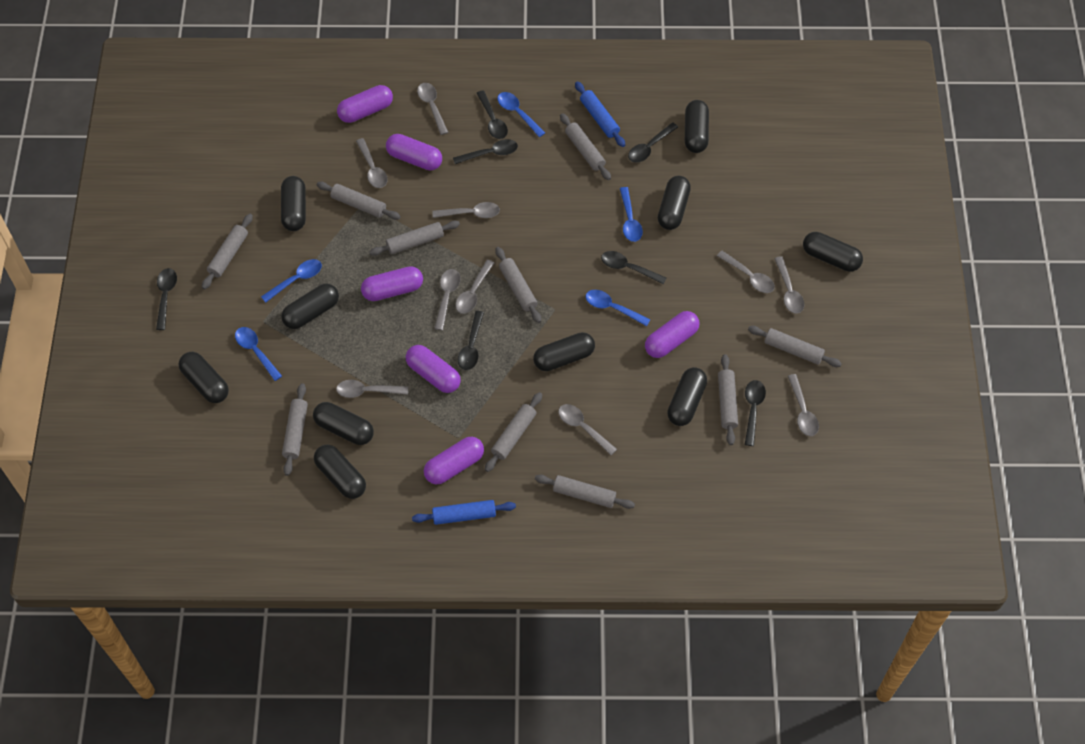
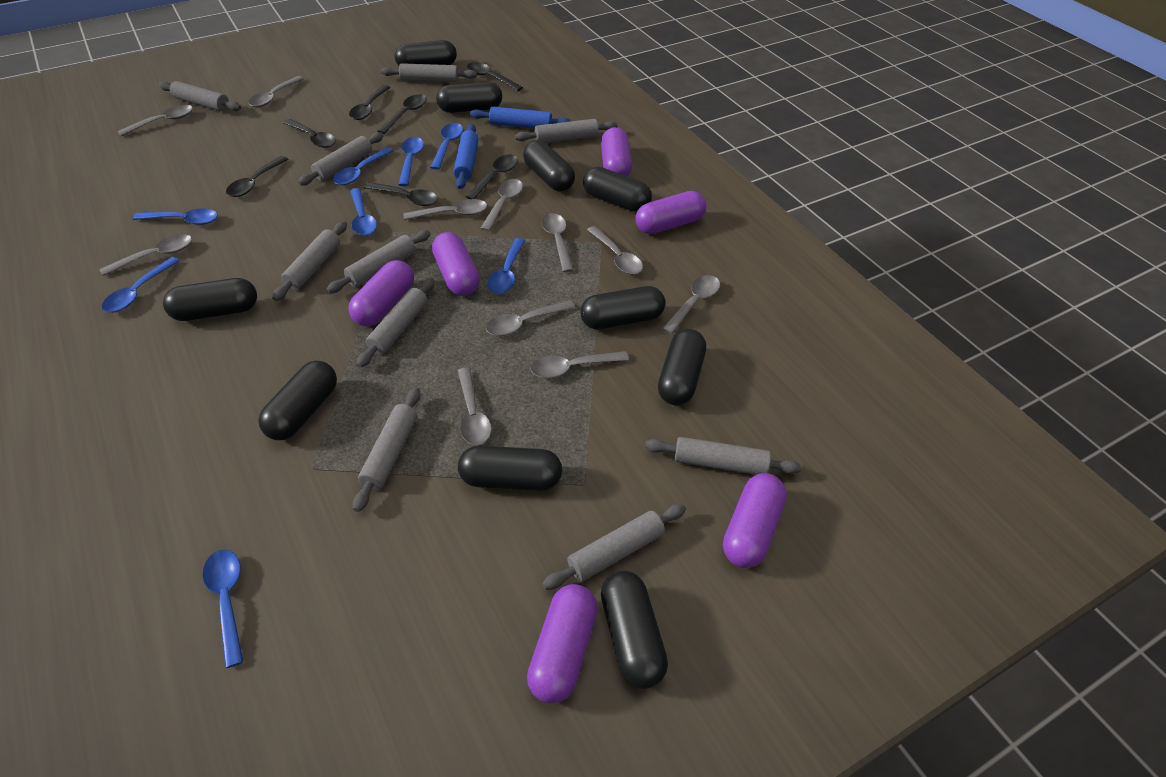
blue spoon: [235,327,282,381] [261,259,322,303] [497,92,545,137] [586,290,651,326] [620,187,643,242] = 5 -> [102,257,180,313] [133,208,218,225] [203,549,243,668] [333,147,393,185] [350,188,377,236] [398,137,424,186] [430,123,463,170] [488,238,525,294] = 8
grey spoon: [336,380,408,398] [356,138,387,188] [417,83,448,135] [432,202,500,218] [434,269,461,330] [455,260,494,314] [558,404,617,455] [717,251,775,293] [774,256,804,314] [788,374,819,436] = 10 -> [99,234,192,276] [117,105,193,136] [248,76,304,107] [403,199,487,220] [457,368,492,445] [480,179,523,231] [486,300,575,336] [531,351,629,378] [541,213,574,272] [587,226,643,275] [662,275,720,334] = 11

